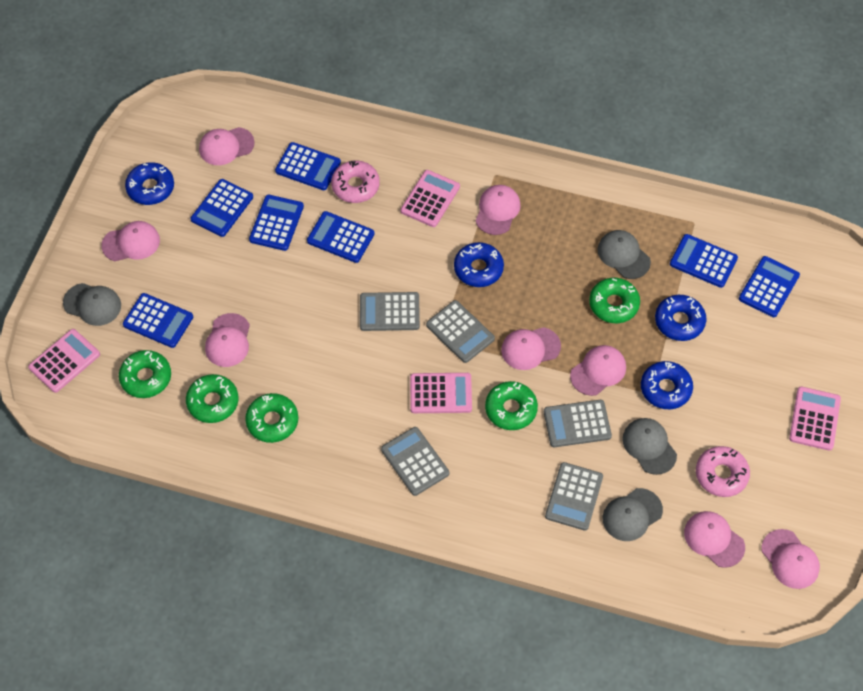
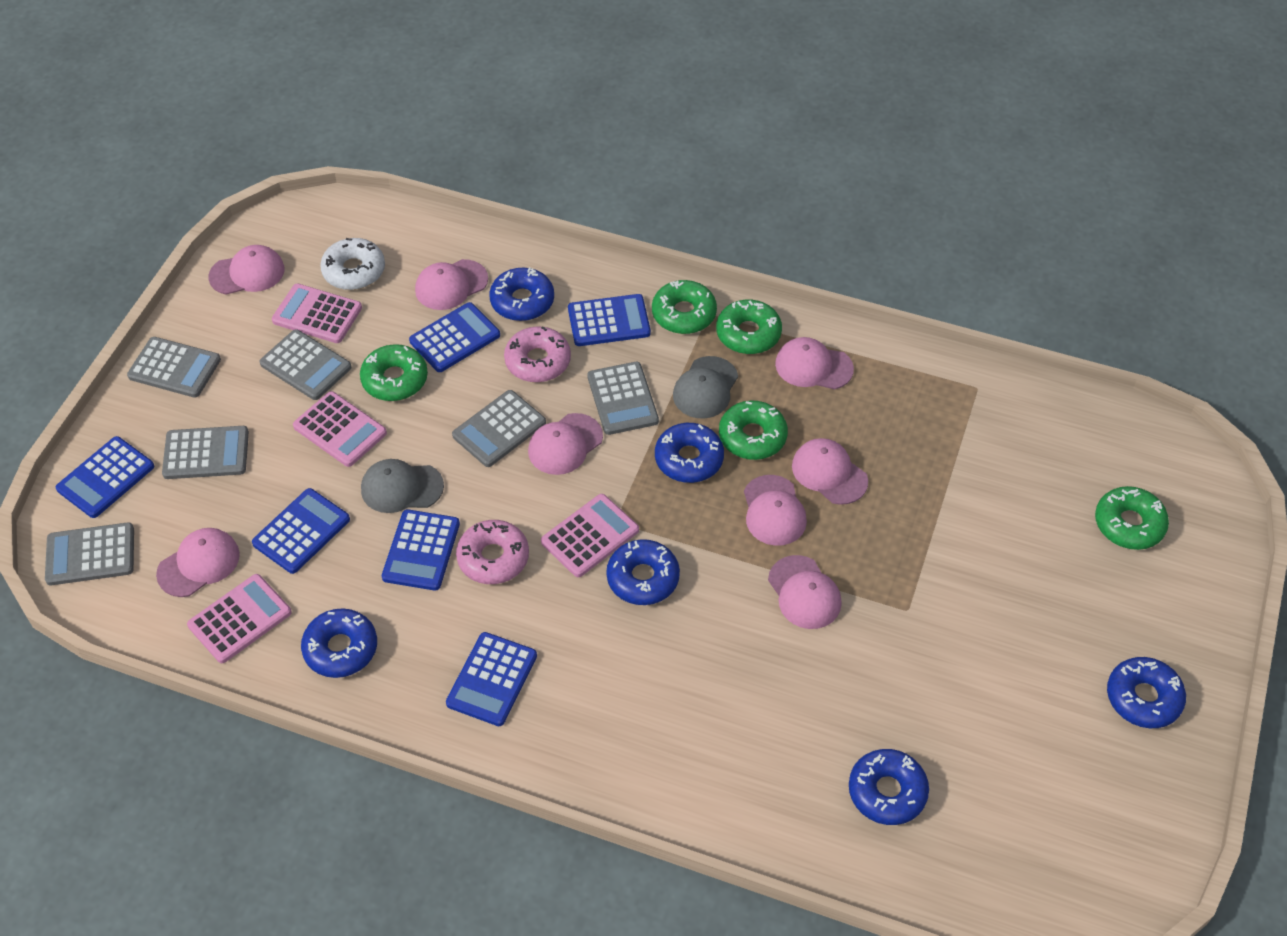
blue calculator: [123,293,193,348] [191,179,253,237] [249,195,304,251] [275,142,341,190] [307,211,375,263] [670,234,738,288] [739,256,800,317] = 7 -> [56,436,154,518] [252,488,350,574] [382,509,460,591] [409,302,500,372] [446,632,537,726] [568,294,651,346] = 6
blue donut: [125,162,174,205] [454,242,504,287] [641,361,693,409] [655,295,706,341] = 4 -> [301,608,377,678] [489,268,554,321] [606,539,680,605] [655,423,724,483] [849,749,929,825] [1107,657,1186,728] = 6
grey calculator: [360,292,420,331] [381,427,449,496] [426,300,495,363] [544,400,612,447] [545,462,603,531] = 5 -> [45,522,134,585] [127,337,221,398] [162,426,249,479] [259,329,351,400] [452,390,546,467] [587,362,659,435] = 6
grey cap: [63,283,121,326] [598,230,651,279] [603,488,663,541] [622,418,677,475] = 4 -> [361,459,444,513] [673,356,738,419] = 2
white donut: none = 0 -> [320,238,385,290] = 1

